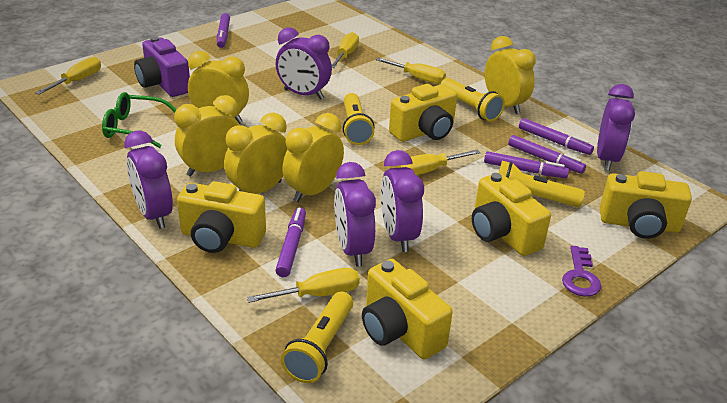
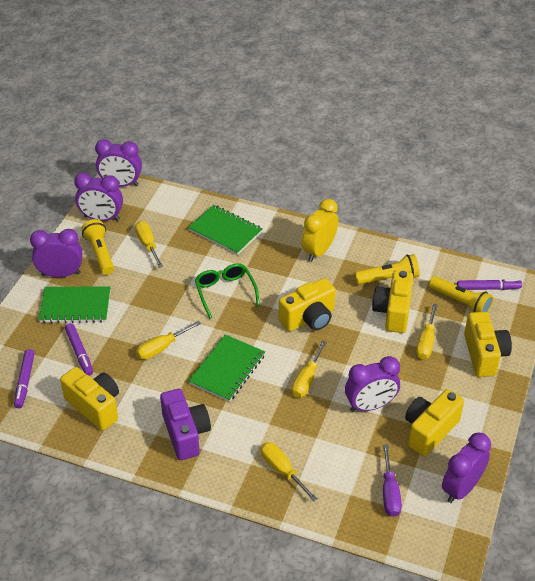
green notebook: none = 0 -> [39,286,110,323] [188,205,263,255] [189,334,265,402] = 3
purple key: [562,246,601,297] = 1 -> none = 0
purple marker: [217,13,230,48] [275,208,306,277] [484,151,569,178] [508,135,586,174] [519,118,594,155] = 5 -> [14,349,35,408] [65,323,93,376] [457,279,522,290] = 3
purple screwdriver: none = 0 -> [383,444,402,517] = 1
yellow clock: [174,95,240,176] [188,51,249,124] [224,113,287,194] [282,113,344,202] [484,36,536,114] = 5 -> [302,199,338,262] = 1
yellow flashlight: [281,292,353,383] [343,93,375,145] [440,78,505,122] [499,161,585,207] = 4 -> [81,219,114,275] [354,254,420,285] [429,276,493,312] = 3

